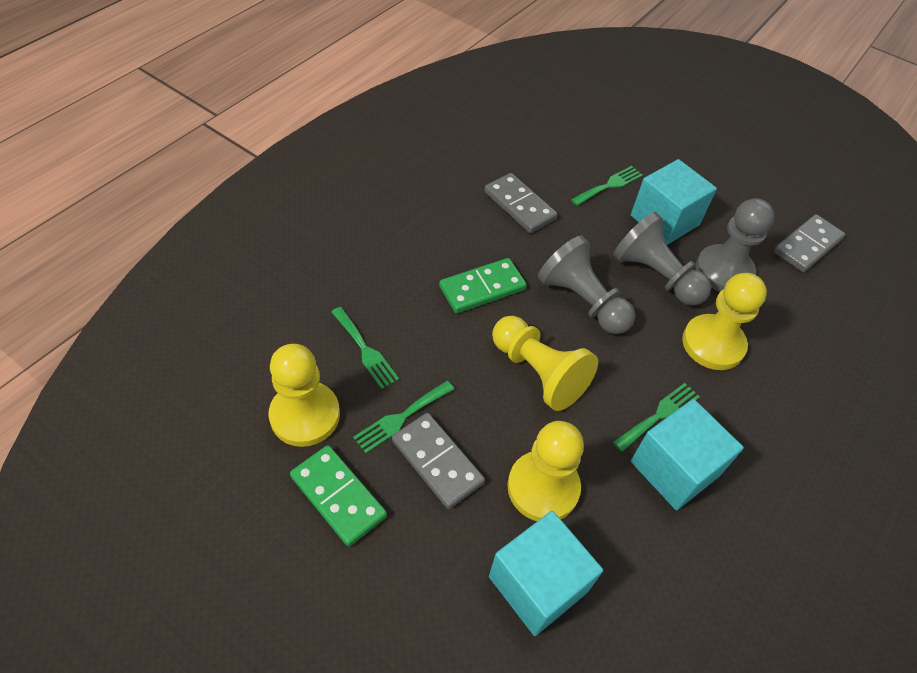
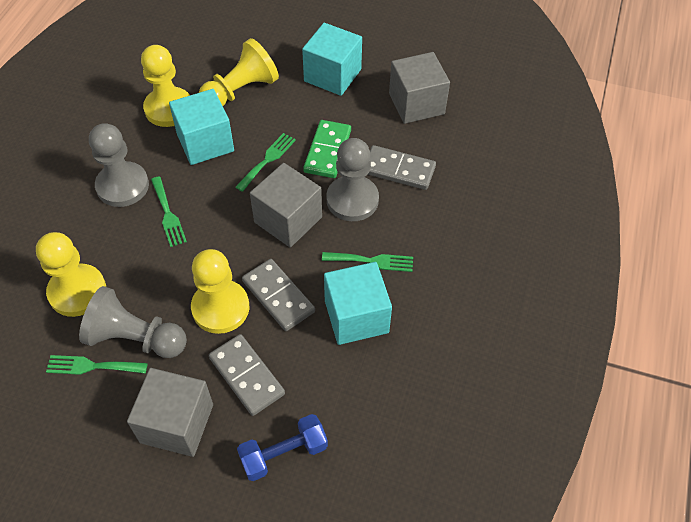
blue dumbbell: none = 0 -> [237,414,328,481] = 1
green domino: [290,445,387,547] [439,258,527,313] = 2 -> [303,120,351,178] = 1
grey cube: none = 0 -> [127,368,213,457] [250,163,322,247] [389,52,450,124] = 3

